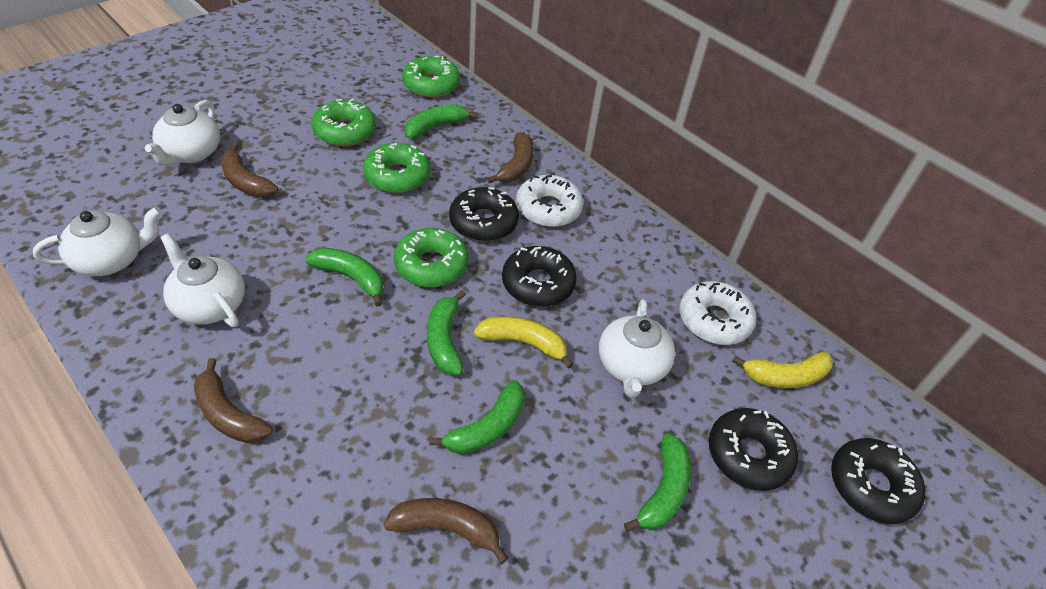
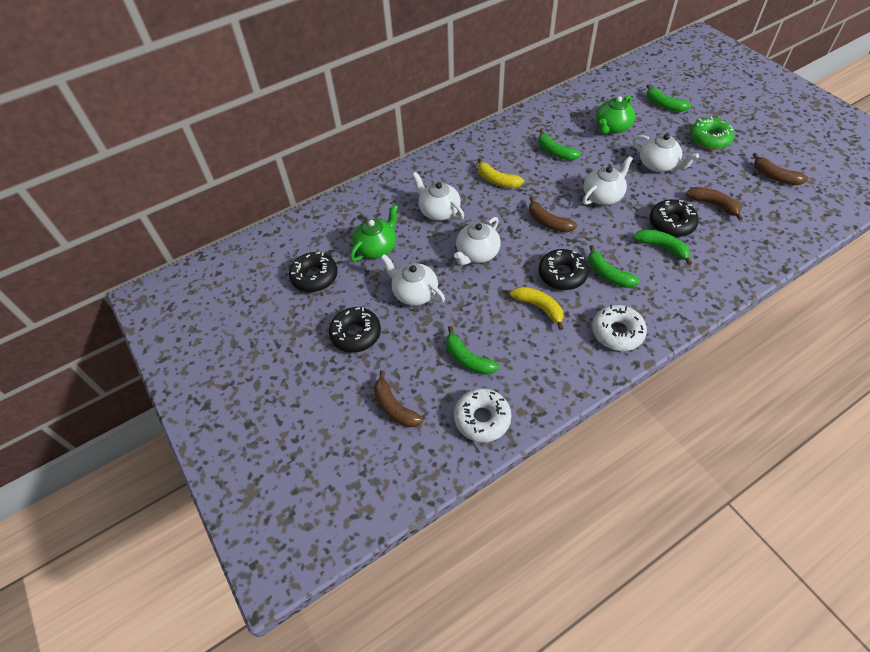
green donut: [311,99,376,146] [363,143,430,193] [394,228,469,287] [402,56,460,98] = 4 -> [690,117,734,150] = 1
green teapot: none = 0 -> [350,204,398,262] [596,95,635,134] = 2
white teapot: [33,207,162,276] [144,100,220,166] [161,233,245,327] [599,299,675,398] = 4 -> [380,254,445,306] [412,172,464,221] [454,217,501,265] [583,156,633,205] [632,134,699,172] = 5

